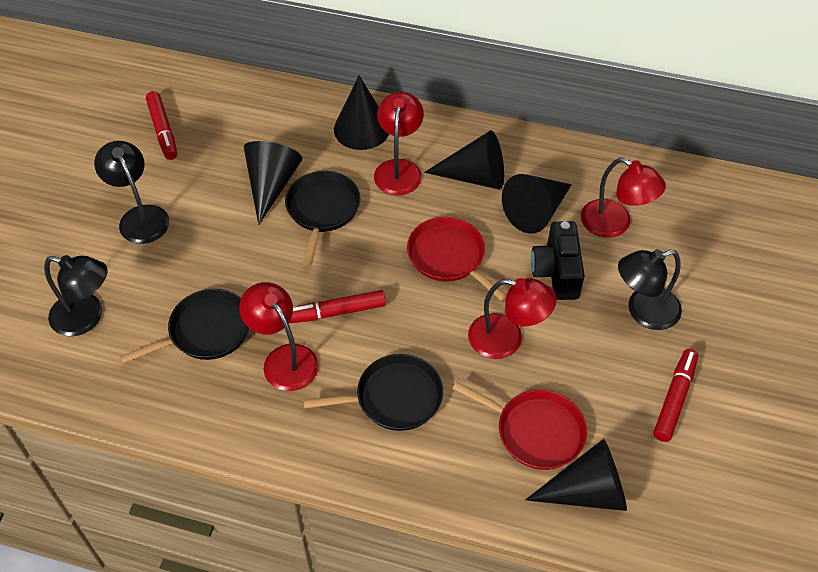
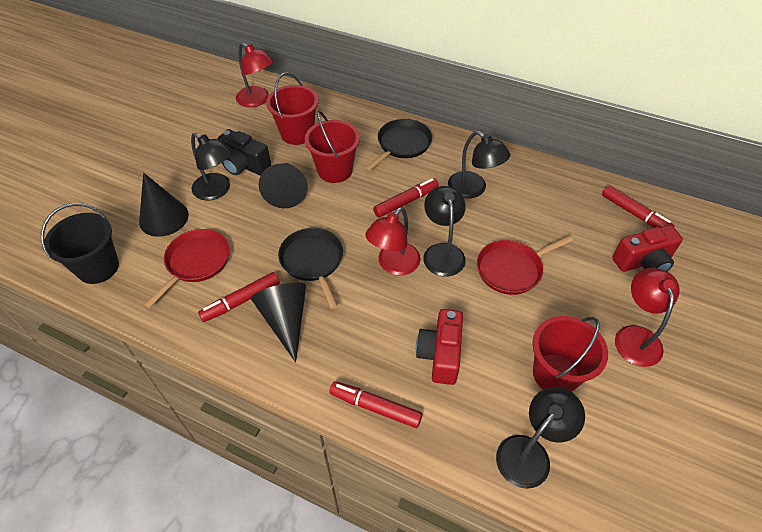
black bucket: none = 0 -> [41,203,119,284] = 1
black cone: [244,141,302,225] [334,76,389,150] [424,130,504,190] [502,174,572,234] [525,439,627,511] = 5 -> [139,173,189,237] [251,283,306,363] [259,163,308,208] = 3
black lamp: [44,255,107,336] [94,141,169,244] [618,249,682,330] = 3 -> [191,133,232,200] [423,186,466,277] [448,131,510,198] [496,387,585,489] = 4
black pan: [120,289,249,364] [285,171,361,266] [303,354,443,431] = 3 -> [278,228,343,309] [366,119,432,171] = 2
red bucket: none = 0 -> [266,72,319,145] [305,111,360,183] [532,316,608,392] = 3
red camera: none = 0 -> [416,309,463,385] [612,225,683,272] = 2
red lamp: [239,282,319,391] [374,92,424,195] [468,278,557,359] [581,158,666,238] = 4 -> [236,43,273,107] [365,207,421,275] [615,268,680,367] = 3
red marker: [146,91,177,160] [289,290,386,323] [653,349,698,442] = 3 -> [198,272,280,322] [329,381,422,428] [373,178,439,218] [602,185,675,228] = 4

